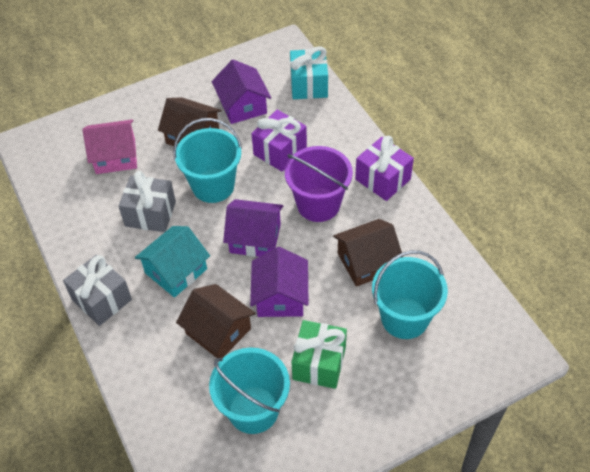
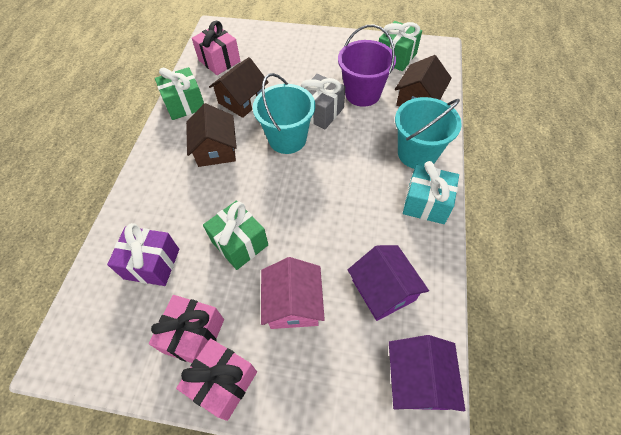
green gift: [292,320,347,389] = 1 -> [155,67,204,120] [203,201,268,270] [379,21,422,71] = 3
grey gift: [63,255,132,326] [119,171,176,232] = 2 -> [301,74,345,129] = 1
pink gift: none = 0 -> [149,295,224,363] [176,338,257,421] [192,21,240,75] = 3
purple gift: [251,110,307,172] [355,136,414,201] = 2 -> [107,223,179,286] = 1
purple house: [212,60,271,124] [223,199,283,257] [250,247,309,317] = 3 -> [348,245,429,321] [389,335,465,411] = 2
turquoise bucket: [173,118,242,203] [209,348,290,434] [372,250,448,339] = 3 -> [253,73,315,154] [395,97,462,169] = 2
turquoise house: [135,226,210,297] = 1 -> none = 0

